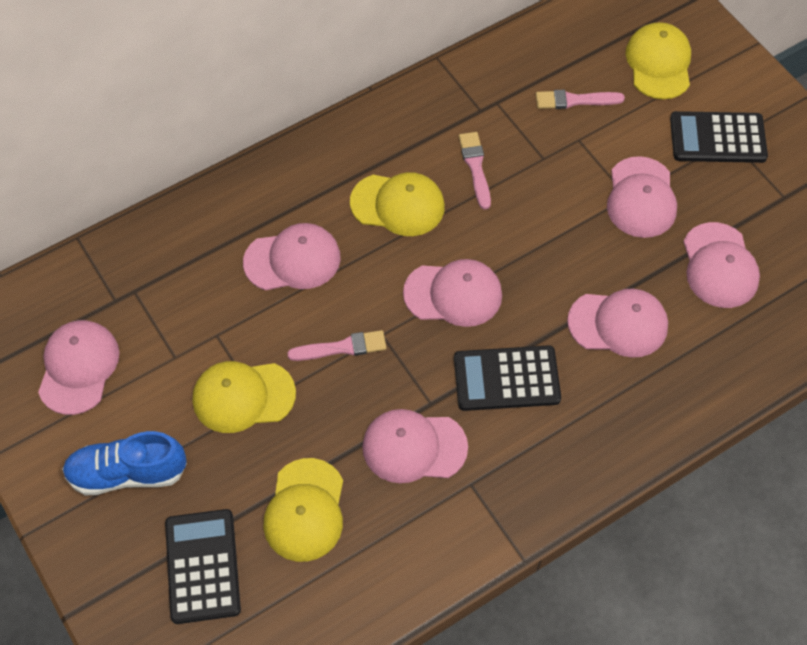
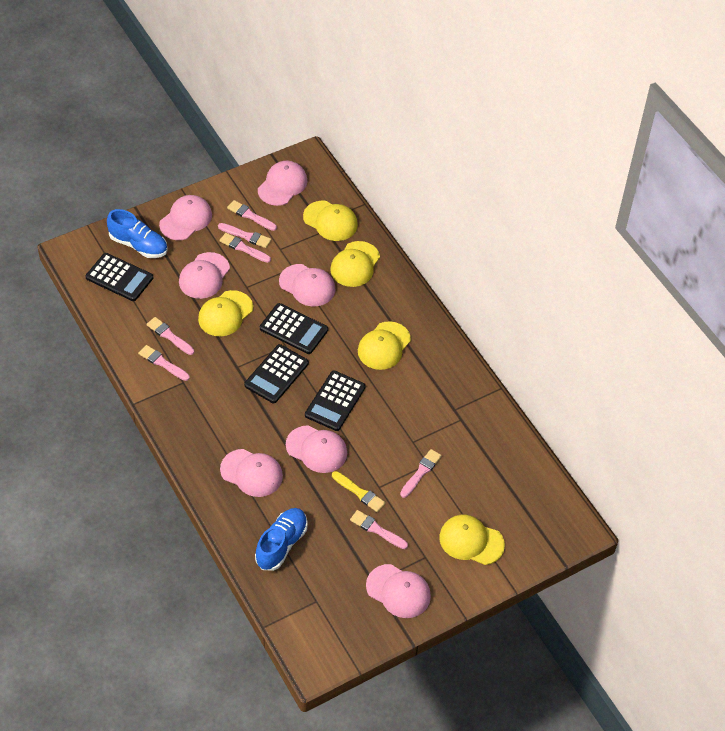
black calculator: [165,509,241,624] [454,345,561,411] [670,111,768,163] = 3 -> [85,253,153,301] [244,344,309,403] [260,303,328,354] [305,370,366,431] = 4
blue shoe: [62,431,187,496] = 1 -> [107,209,168,258] [255,508,308,571] = 2
pink brush: [287,330,386,361] [459,132,491,210] [536,90,625,109] = 3 -> [138,345,190,381] [147,317,194,355] [218,223,271,248] [219,233,271,263] [227,200,277,231] [350,510,408,549] [400,449,442,498] = 7
yellow brush: none = 0 -> [332,471,386,512] = 1
yellow cap: [193,361,296,433] [263,458,343,562] [350,172,445,236] [625,22,691,99] = 4 -> [198,290,253,336] [303,201,358,241] [330,241,380,287] [358,321,411,370] [439,515,505,565] = 5

